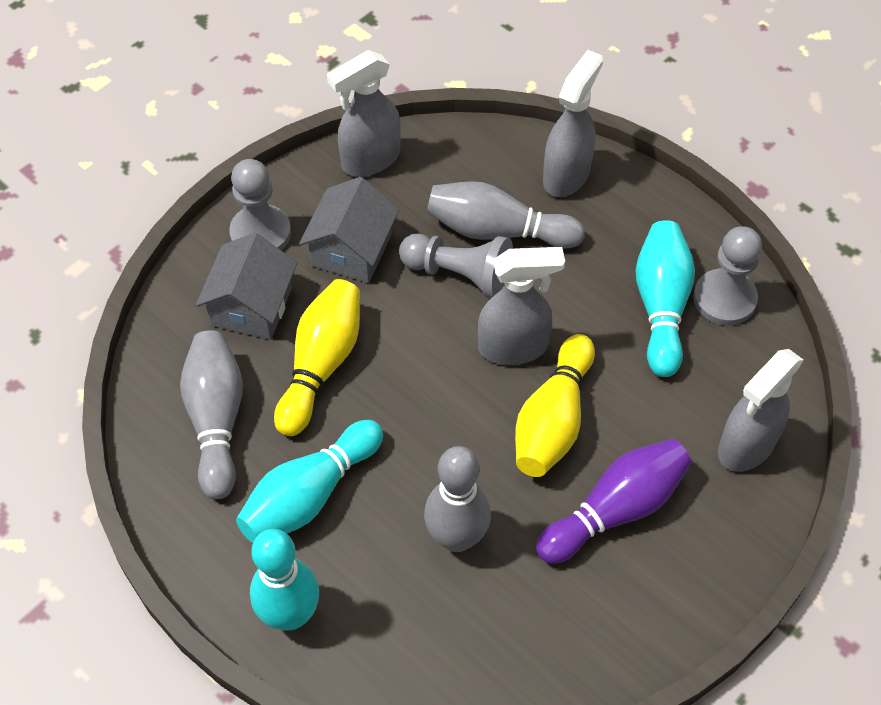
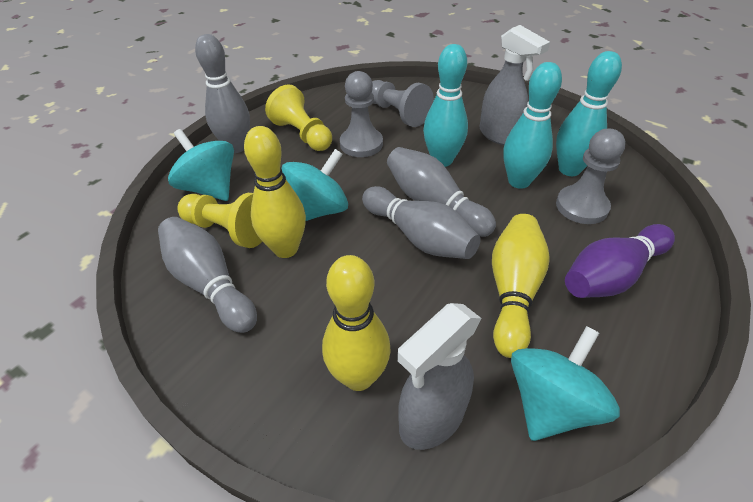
grey bowling pin: [180,330,243,499] [424,446,491,552] [427,181,585,249] = 3 -> [158,217,257,333] [195,34,250,153] [362,186,481,259] [387,147,496,237] = 4
grey house: [196,232,297,340] [299,177,399,283] = 2 -> none = 0
grey spray bottle: [327,50,401,177] [478,247,565,365] [543,50,603,197] [718,349,803,472] = 4 -> [398,303,481,450] [480,25,550,145] = 2
turquoise spinning top: none = 0 -> [168,129,234,201] [282,149,348,221] [511,326,620,441] = 3
yellow bowling pin: [274,279,360,436] [515,334,595,477] = 2 -> [244,126,306,258] [322,255,390,391] [492,214,550,358] = 3
yellow pawn: none = 0 -> [177,193,262,248] [265,84,332,151] = 2

